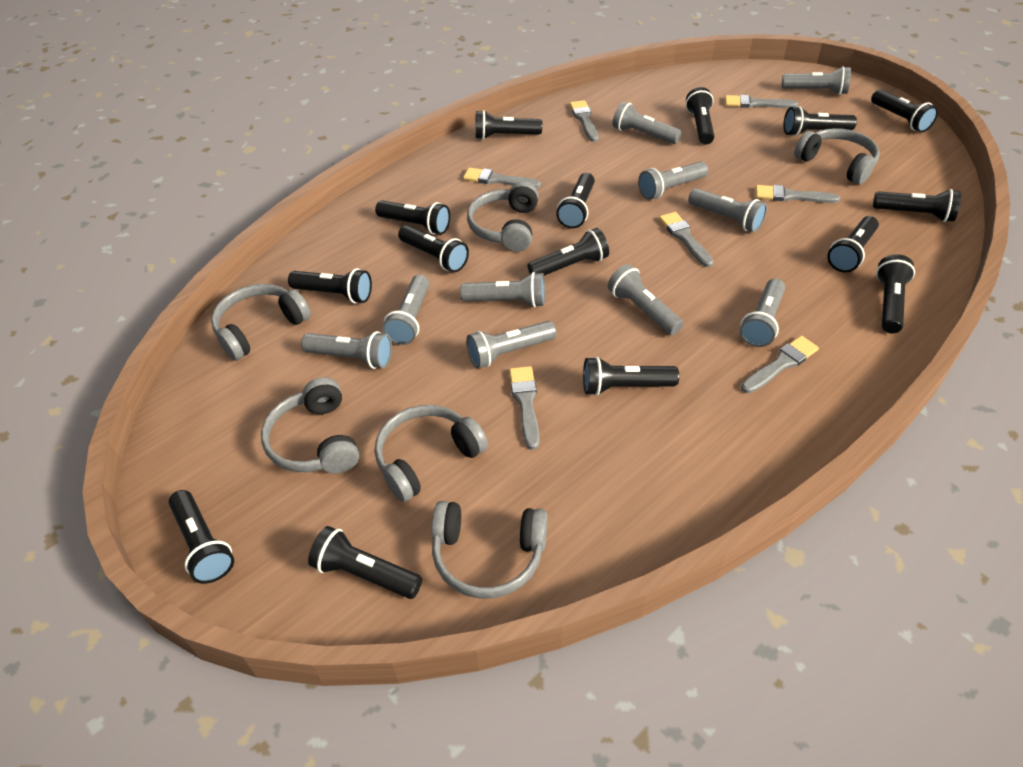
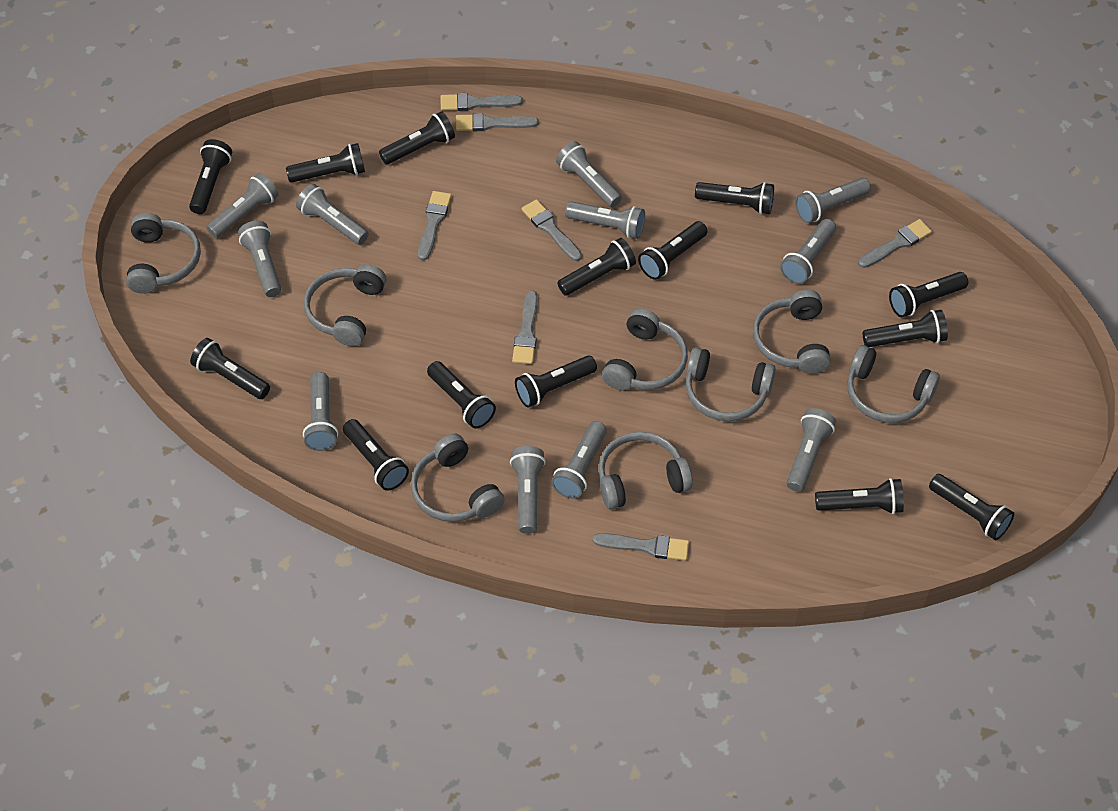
black flashlight: [169,490,234,584] [288,268,372,303] [308,526,422,599] [375,200,450,235] [398,225,469,272] [475,110,542,140] [528,228,609,276] [556,173,595,228] [583,356,679,396] [685,87,714,145] [784,106,857,136] [827,216,879,272] [871,89,938,133] [873,189,961,222] [876,254,915,333] = 15 -> [189,139,232,214] [190,338,270,399] [286,143,365,183] [343,419,409,491] [379,111,455,164] [427,361,496,429] [515,355,597,408] [557,238,636,295] [638,221,708,280] [695,182,774,215] [815,478,904,514] [863,310,948,347] [889,272,968,317] [929,474,1014,540] = 14
grey flashlight: [301,331,392,369] [382,275,430,345] [460,272,545,307] [466,321,557,368] [608,264,684,335] [613,102,682,144] [638,162,708,200] [688,188,767,232] [740,278,785,347] [781,66,851,95] = 10 -> [206,173,279,238] [238,221,281,297] [296,184,369,245] [303,372,338,451] [510,446,546,534] [551,421,607,499] [556,141,622,208] [565,201,645,239] [780,219,836,284] [787,408,836,492] [795,178,871,223] = 11
grey headphones: [211,284,311,361] [261,377,359,474] [375,405,488,502] [431,501,547,599] [467,181,539,252] [794,128,880,184] = 6 -> [126,213,201,294] [304,264,386,346] [411,434,504,522] [598,432,693,510] [602,308,688,391] [685,347,776,421] [753,290,831,374] [847,345,940,423] = 8

